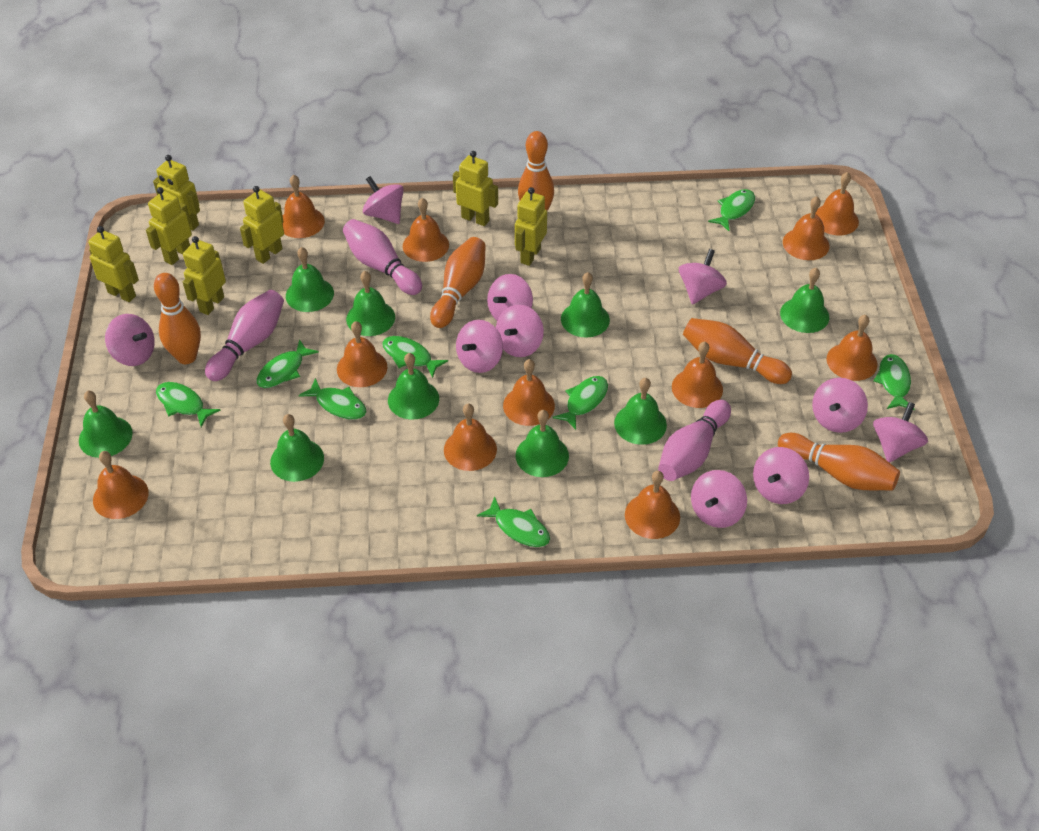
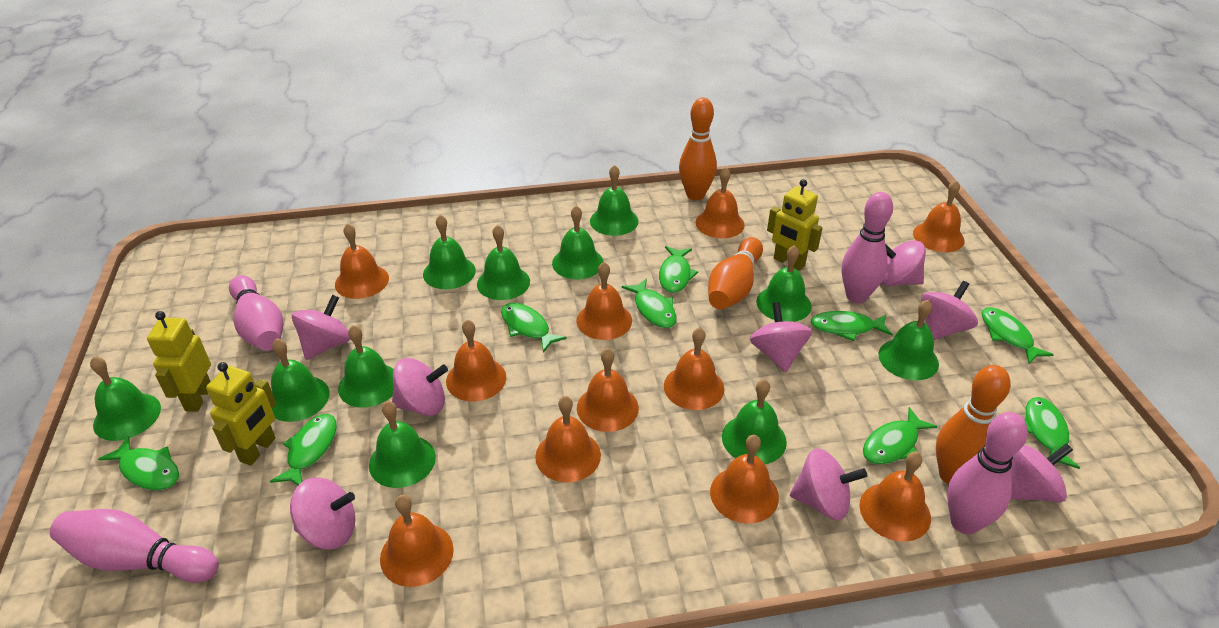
green bell: [79,391,133,458] [270,414,324,482] [286,247,334,312] [346,271,395,336] [388,353,439,420] [515,410,569,477] [561,272,610,338] [614,378,667,445] [780,268,829,333] = 9 -> [90,356,161,441] [271,339,330,422] [338,325,394,408] [369,401,436,488] [423,215,476,289] [477,225,530,300] [552,206,604,279] [590,165,638,236] [722,379,787,464] [756,245,812,322] [878,300,939,380] = 11
green fish: [156,382,221,427] [257,339,319,388] [299,378,367,420] [382,336,448,378] [477,496,550,547] [553,376,608,430] [708,189,755,231] [874,354,915,410] = 8 -> [98,436,179,490] [270,414,337,485] [501,303,567,353] [622,278,677,328] [659,246,698,293] [811,311,893,341] [863,407,937,465] [981,307,1054,364] [1024,397,1080,469] = 9
orange bowling pin: [154,273,201,364] [430,237,486,328] [518,131,554,211] [683,318,792,384] [778,433,900,490] = 5 -> [679,98,717,200] [708,237,763,309] [936,365,1010,484] = 3
pink bowling pin: [205,290,284,381] [343,219,422,295] [658,400,731,481] = 3 -> [50,509,219,583] [229,275,284,351] [842,192,893,303] [947,412,1028,535] = 4
pink spinning top: [105,314,155,366] [363,176,404,224] [456,320,503,373] [487,274,533,320] [496,305,544,357] [679,249,727,305] [691,470,747,528] [753,447,809,504] [812,378,868,433] [873,402,928,463] = 10 -> [290,477,355,550] [292,295,350,360] [392,358,448,416] [750,302,812,372] [790,448,867,520] [881,240,926,286] [921,281,978,340] [1011,443,1073,502] = 8
yellow robot: [88,226,139,302] [146,187,192,265] [153,155,200,230] [183,236,226,315] [240,186,284,264] [453,151,498,226] [515,187,547,266] = 7 -> [147,311,211,412] [206,362,276,466] [767,179,822,271] = 3

